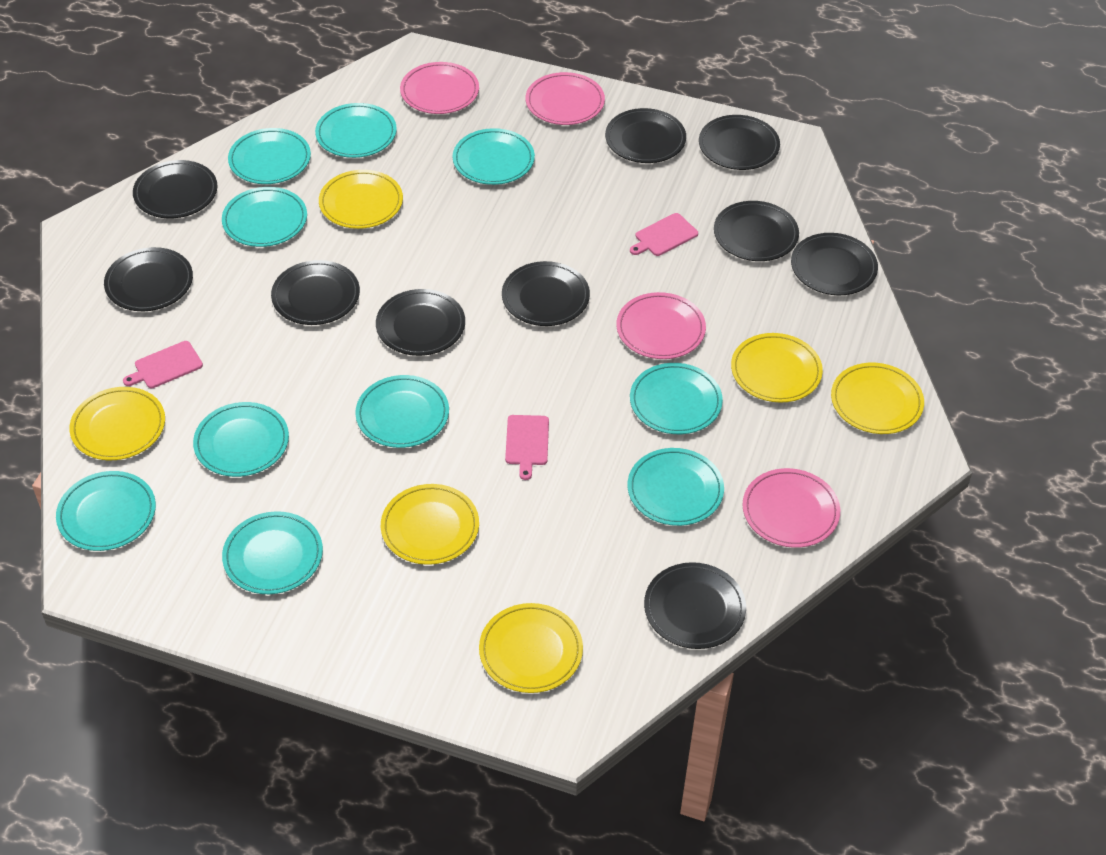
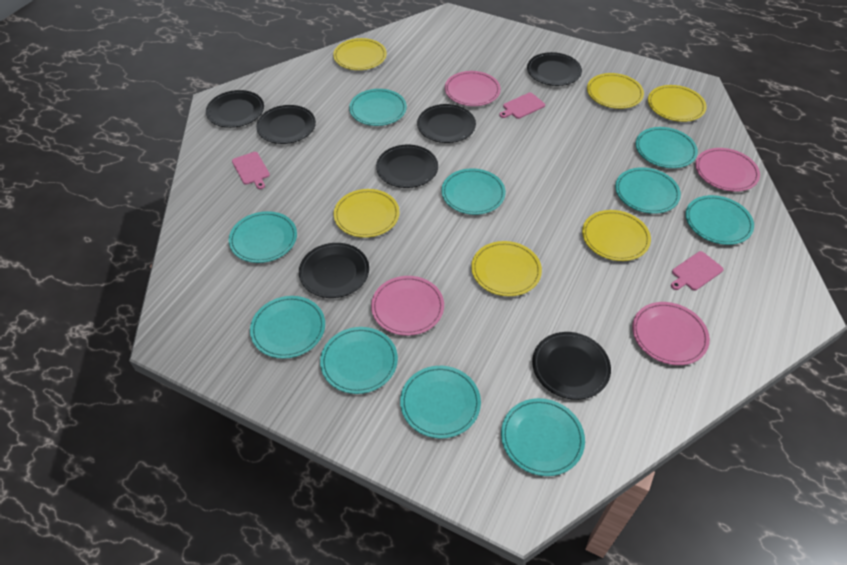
black plate: [104,247,193,311] [133,160,218,218] [271,260,360,325] [376,289,465,356] [502,261,590,326] [605,108,686,163] [644,562,746,649] [699,115,780,170] [714,201,799,261] [791,233,878,295] = 10 -> [206,90,264,128] [256,105,316,144] [299,243,369,298] [376,145,438,188] [417,104,476,143] [527,52,582,86] [532,332,611,400] = 7

